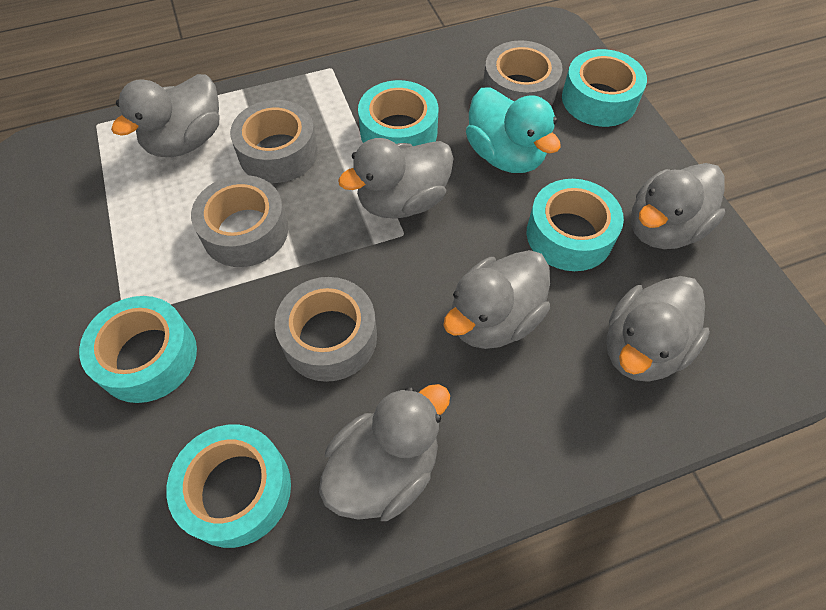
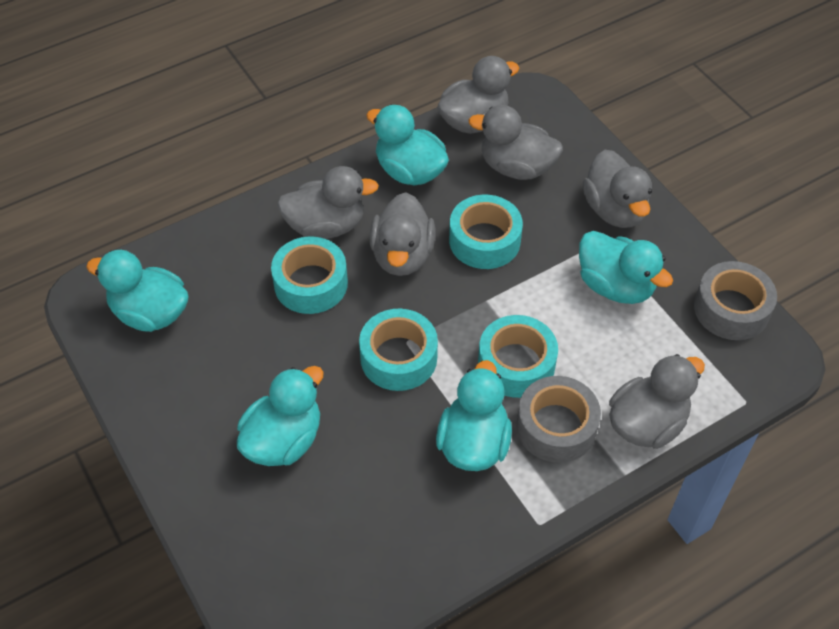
grey tape: [191,175,288,267] [230,100,318,183] [275,277,377,382] [483,40,562,105] = 4 -> [516,376,601,463] [694,261,777,340] = 2
turquoise duck: [466,88,561,173] = 1 -> [86,250,189,332] [237,366,324,466] [366,105,449,185] [436,360,512,471] [579,231,673,304] = 5
turquoise tape: [79,296,197,403] [166,425,291,548] [358,80,438,146] [527,179,624,271] [562,49,647,127] = 5 -> [271,237,348,314] [359,309,438,391] [449,195,523,269] [478,315,558,398] = 4

